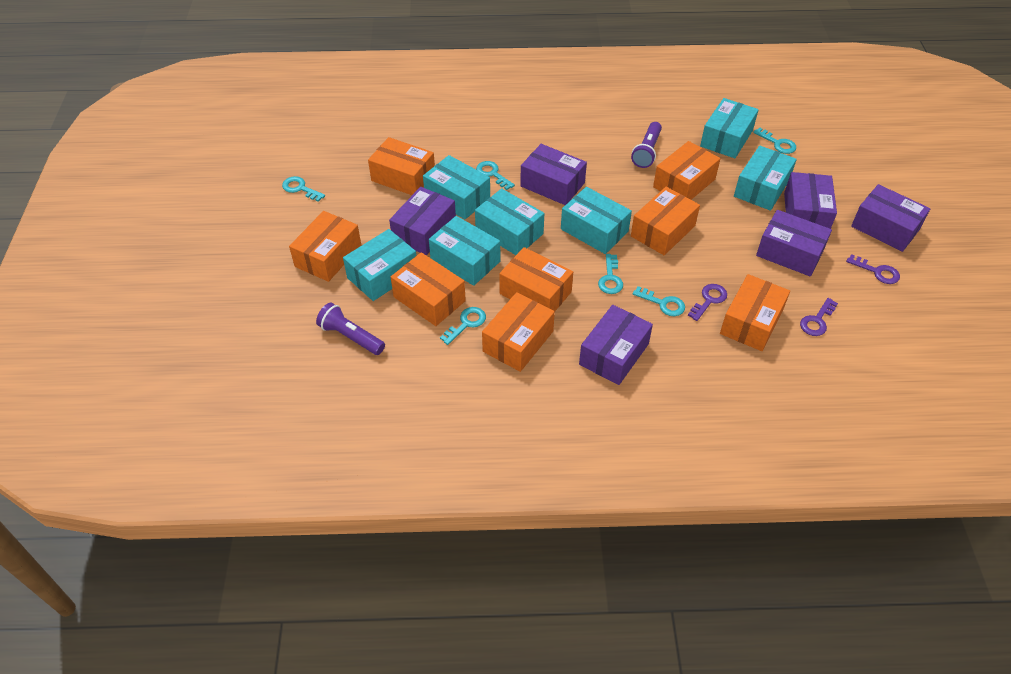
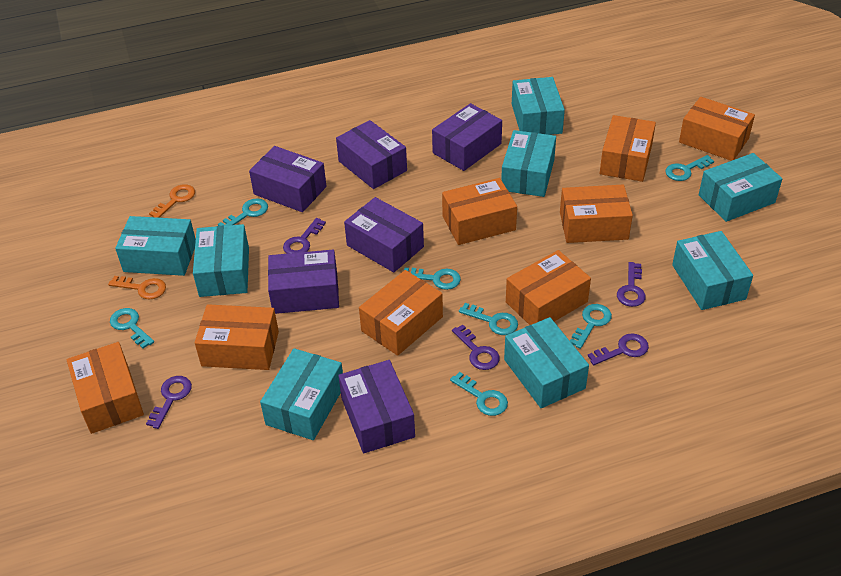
orange key: none = 0 -> [108,276,166,300] [149,184,195,218] = 2
purple flashlight: [316,303,385,355] [631,122,662,168] = 2 -> none = 0
purple key: [688,284,727,321] [800,298,838,336] [846,254,900,284] = 3 -> [146,376,192,429] [283,218,326,254] [452,325,500,370] [588,333,649,365] [617,262,646,307] = 5
turquoise box: [343,229,416,301] [423,155,490,219] [429,216,500,286] [475,188,544,255] [561,187,632,254] [700,98,759,158] [734,146,797,211] = 7 -> [115,216,196,276] [193,224,249,297] [260,348,343,440] [501,130,556,197] [504,317,589,408] [512,77,565,135] [672,231,753,310] [699,153,782,222] = 8
turquoise key: [282,176,325,202] [440,307,486,345] [476,161,515,190] [598,254,623,294] [633,286,685,316] [753,127,796,154] = 6 -> [110,308,154,349] [218,198,268,226] [404,268,461,290] [450,372,508,416] [459,303,518,335] [570,304,612,349] [665,155,714,181] = 7

